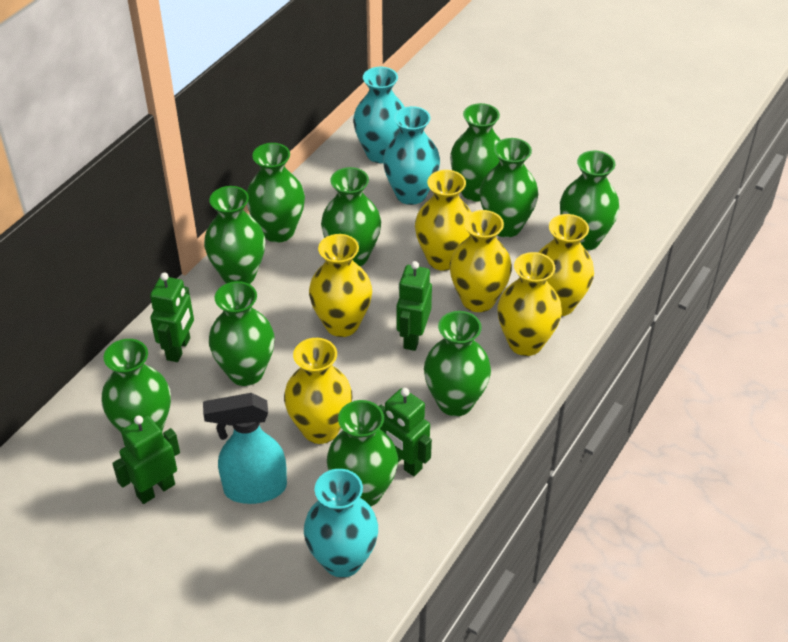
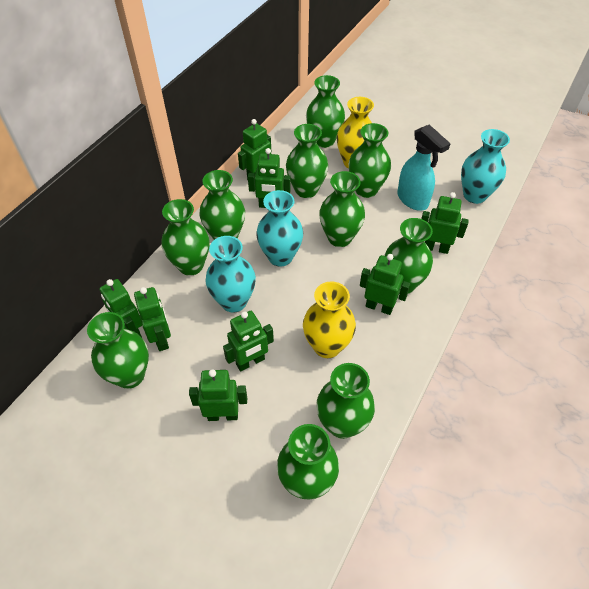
green robot: [112,415,180,504] [150,273,194,362] [379,388,432,476] [396,261,432,351] = 4 -> [100,279,142,338] [134,287,171,351] [189,369,247,421] [223,311,274,372] [238,119,271,180] [248,148,291,208] [360,254,410,315] [421,192,469,254] = 8
yellow vase: [284,338,353,444] [309,234,372,337] [415,170,472,271] [450,210,512,312] [498,252,562,356] [538,214,594,316] = 6 -> [303,281,356,358] [337,97,374,169] = 2

